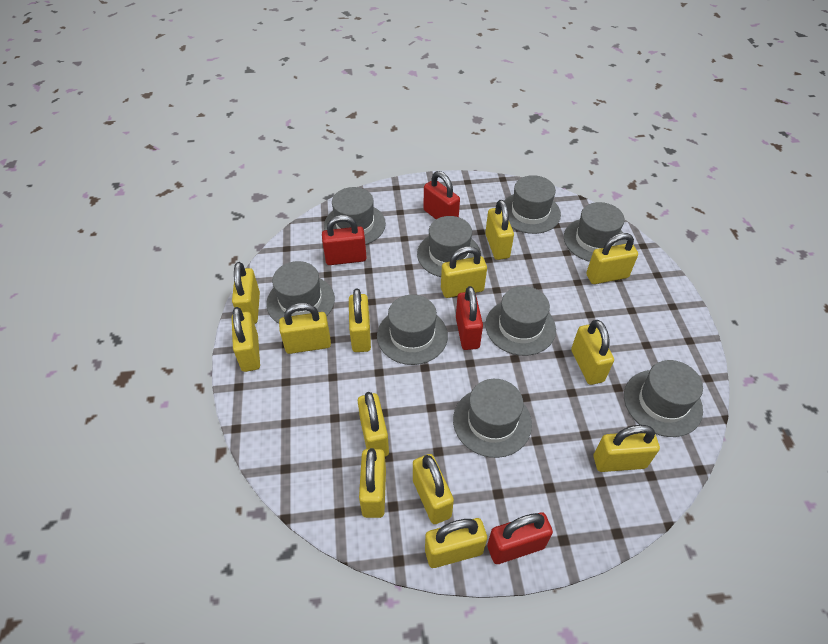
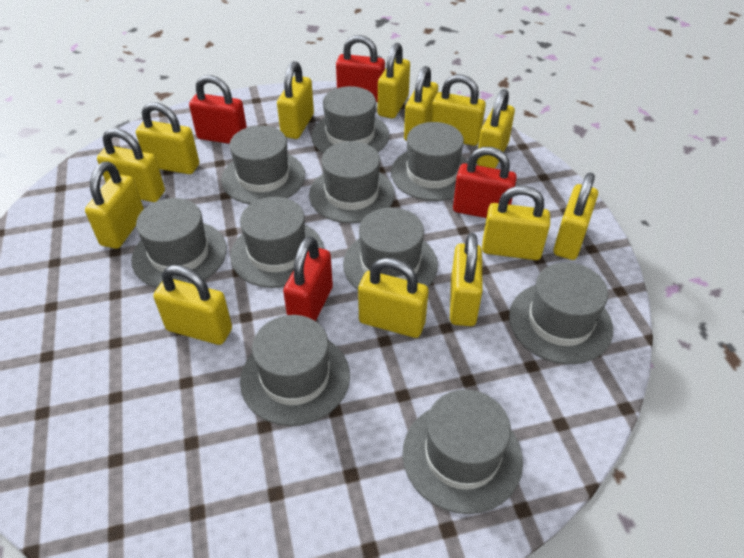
grey hat: [266,261,335,324] [324,187,386,245] [377,295,448,365] [417,216,481,277] [453,379,532,458] [485,286,556,356] [504,175,561,234] [564,202,627,262] [624,360,703,437] = 9 -> [131,198,227,288] [221,125,305,204] [230,197,324,288] [240,315,350,426] [309,141,395,223] [311,86,389,154] [343,208,438,290] [391,122,468,201] [402,390,523,514] [509,262,613,364] = 10

